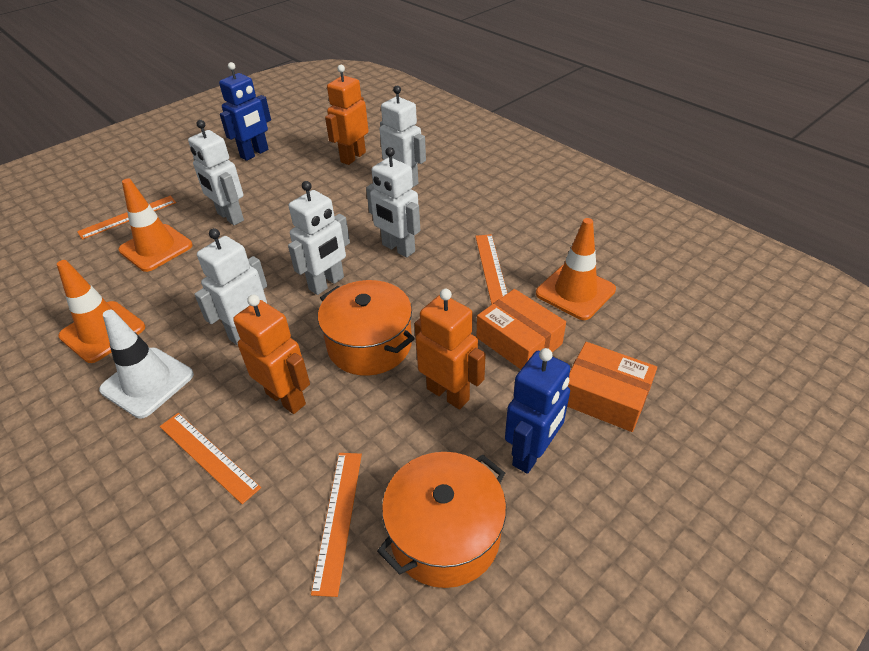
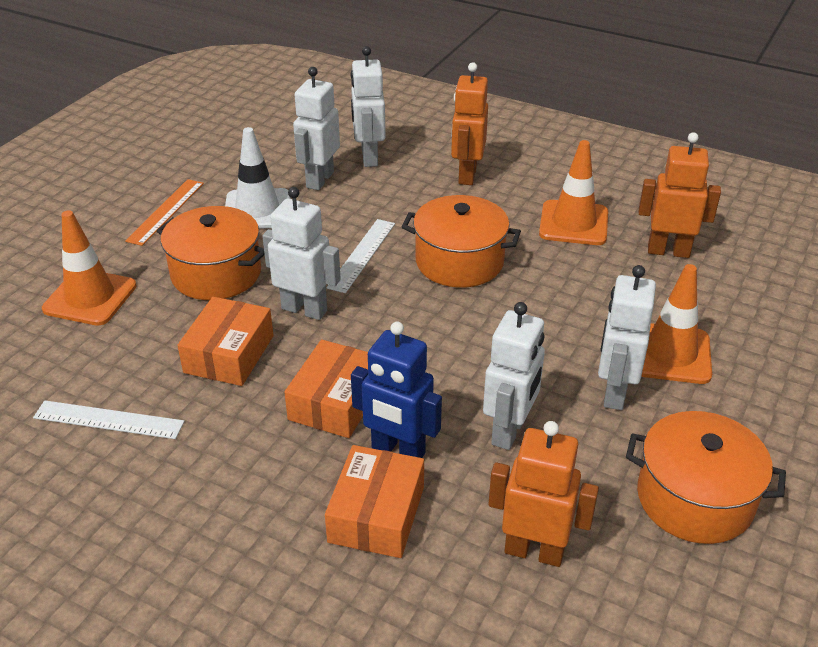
blue robot: [219,62,271,161] [505,348,571,474] = 2 -> [351,322,442,458] = 1
orange box: [476,289,566,369] [567,342,657,432] = 2 -> [177,297,274,386] [284,340,368,438] [325,445,424,558] = 3
orange pot: [318,280,415,376] [377,452,506,588] = 2 -> [157,206,265,300] [402,195,521,288] [626,411,786,544] = 3
orange ruler: [77,196,176,240] [160,413,261,504] [311,453,362,597] [475,234,507,305] = 4 -> [125,179,204,246] = 1
white ruler: none = 0 -> [33,400,185,439] [326,219,395,293] = 2

